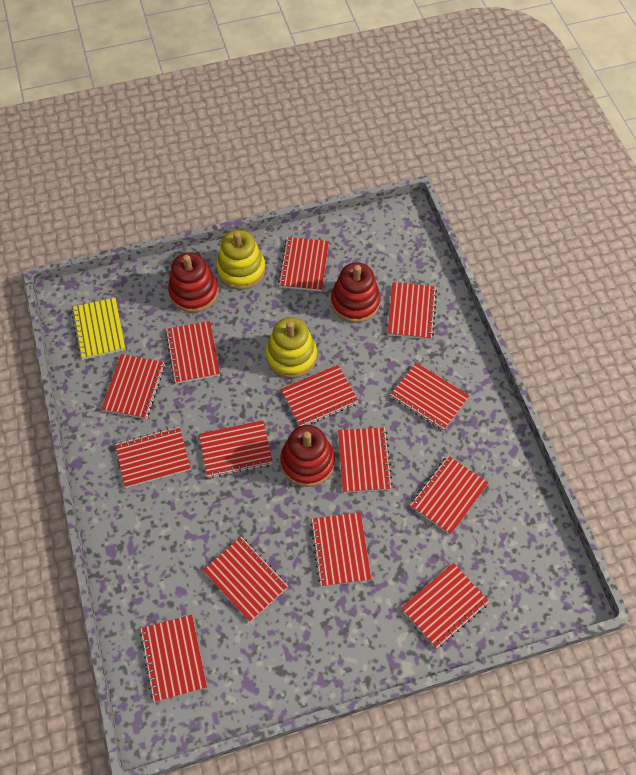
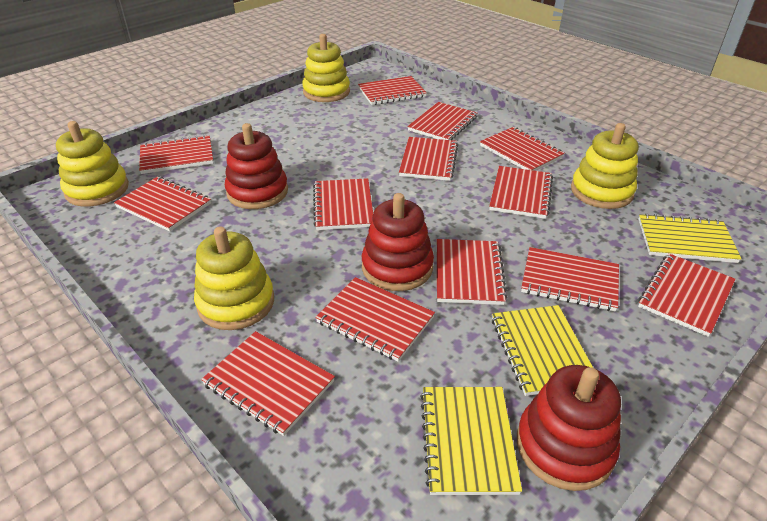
red notebook: [101,354,165,419] [115,427,191,488] [140,615,207,702] [165,321,220,384] [199,420,273,478] [203,537,288,622] [278,237,329,291] [281,365,359,426] [310,512,371,587] [338,427,393,493] [387,282,437,340] [390,363,469,431] [401,563,489,649] [410,455,489,535] = 14 -> [114,177,211,231] [139,135,213,174] [201,331,335,436] [313,178,373,230] [315,277,435,362] [358,76,427,105] [399,137,458,181] [407,102,478,140] [437,239,507,305] [480,127,565,171] [489,166,553,219] [521,247,619,312] [638,254,736,337] = 13
yellow notebook: [71,298,126,360] = 1 -> [420,387,522,495] [492,305,593,396] [638,213,741,263] = 3
yellow stacking toy: [216,230,265,290] [266,317,317,378] = 2 -> [56,121,129,207] [194,226,274,330] [302,34,350,102] [571,123,638,209] = 4

